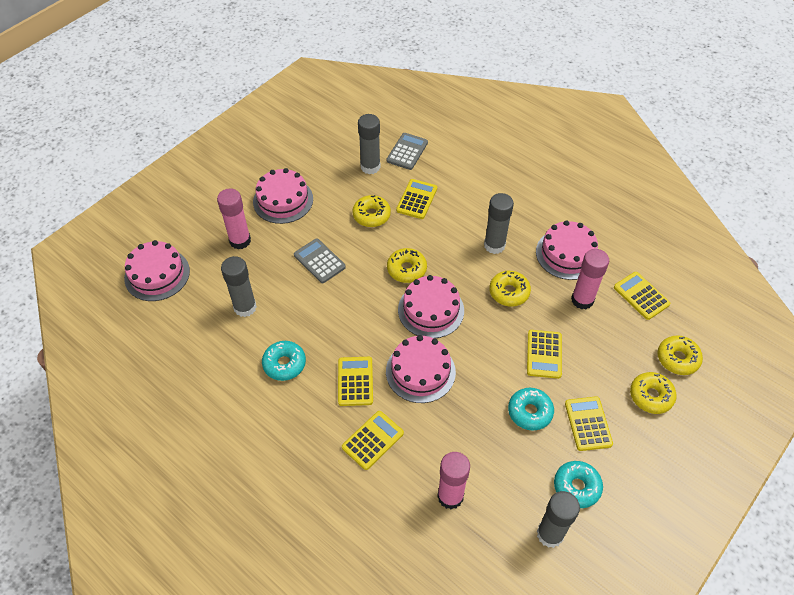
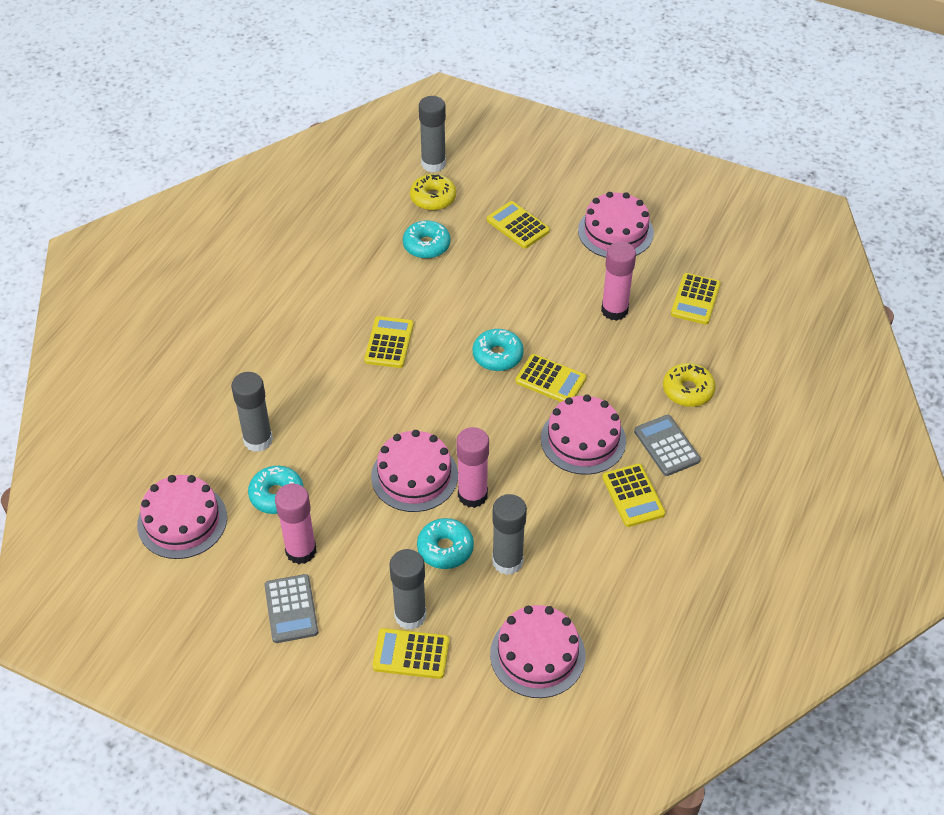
turquoise donut: [262,341,306,381] [508,388,554,430] [554,461,603,508] = 3 -> [248,466,304,514] [403,220,451,259] [417,518,474,569] [473,329,524,371] = 4
yellow donut: [352,195,391,227] [387,248,427,283] [489,271,531,307] [630,372,677,414] [657,335,703,375] = 5 -> [410,174,456,211] [663,363,715,407] = 2

